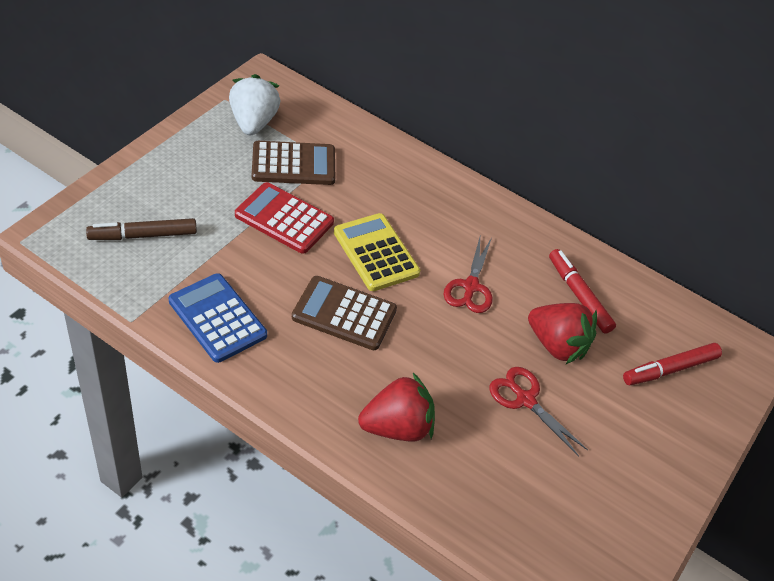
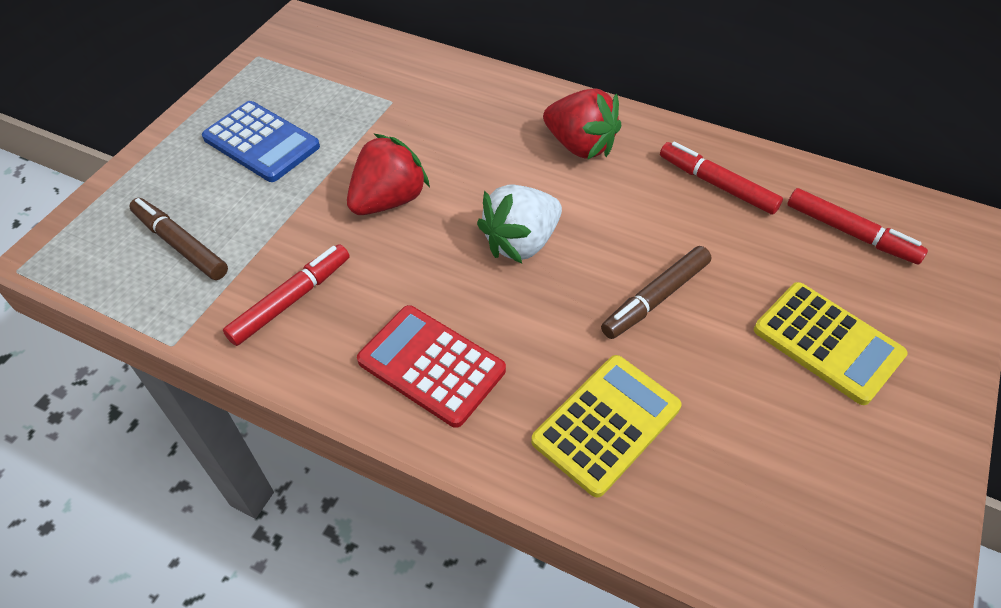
brown calculator: [252,141,335,185] [292,276,397,350] = 2 -> none = 0
brown marker: [86,218,197,240] = 1 -> [129,198,228,280] [601,246,711,339] = 2
red marker: [549,249,616,334] [623,343,722,385] = 2 -> [223,244,350,346] [660,142,783,215] [787,188,928,265] = 3
red scissors: [444,237,493,313] [490,367,588,457] = 2 -> none = 0
yellow calculator: [334,213,420,291] = 1 -> [531,355,681,498] [754,282,908,405] = 2

